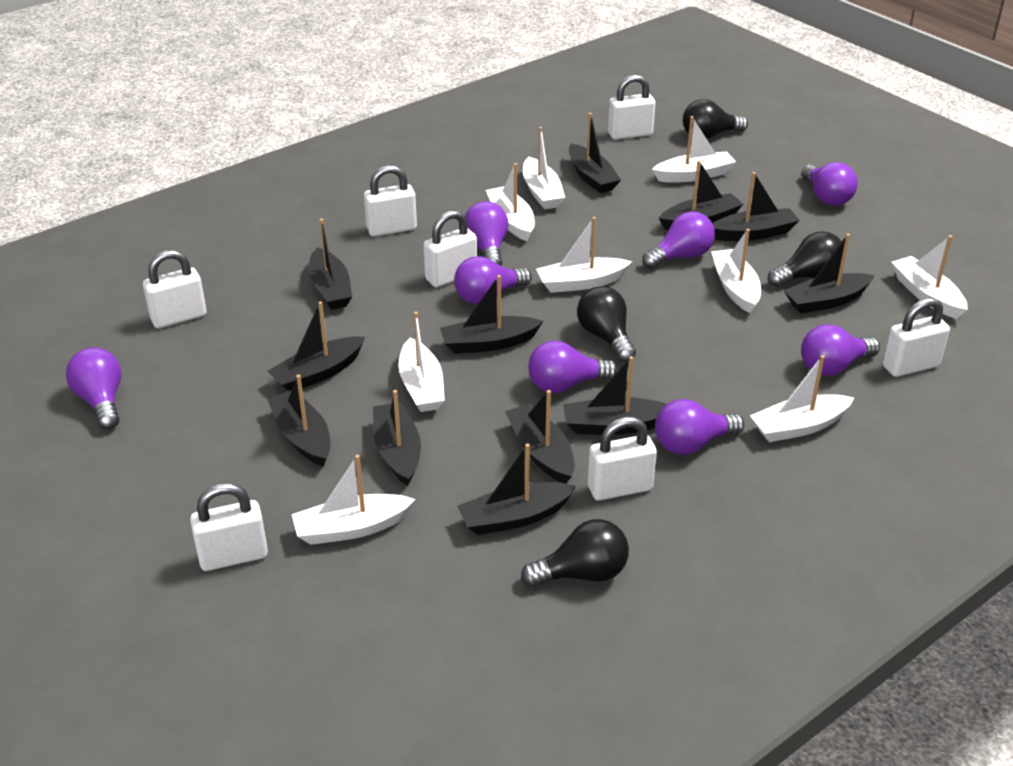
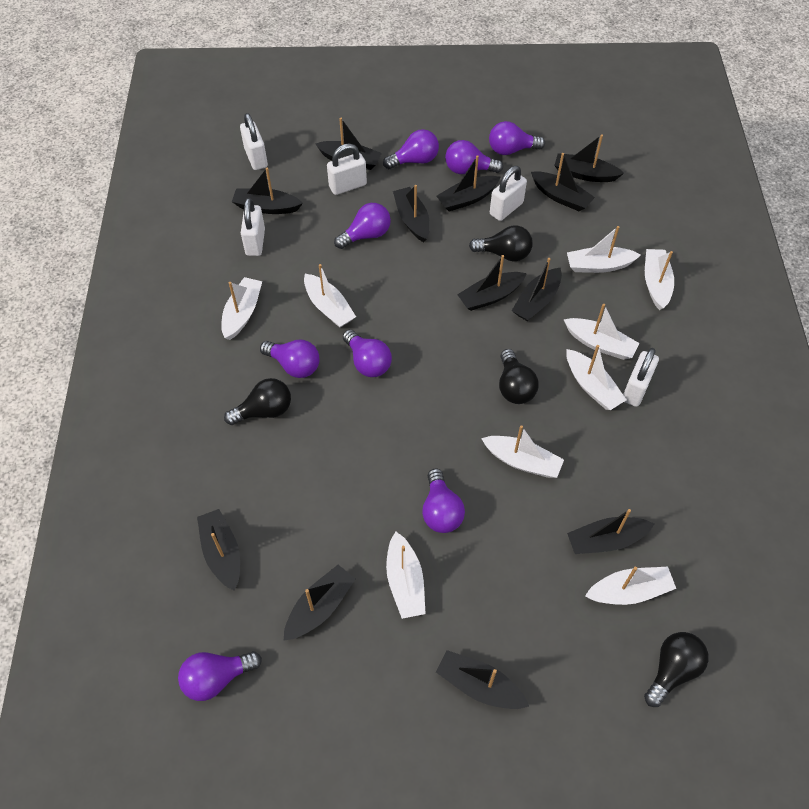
white padlock: [143,250,207,328] [190,483,268,571] [364,165,417,237] [424,210,477,287] [588,417,657,501] [608,75,656,140] [883,298,950,377] = 7 -> [240,113,268,170] [241,198,265,256] [327,144,367,195] [490,166,527,221] [623,348,659,407] = 5

